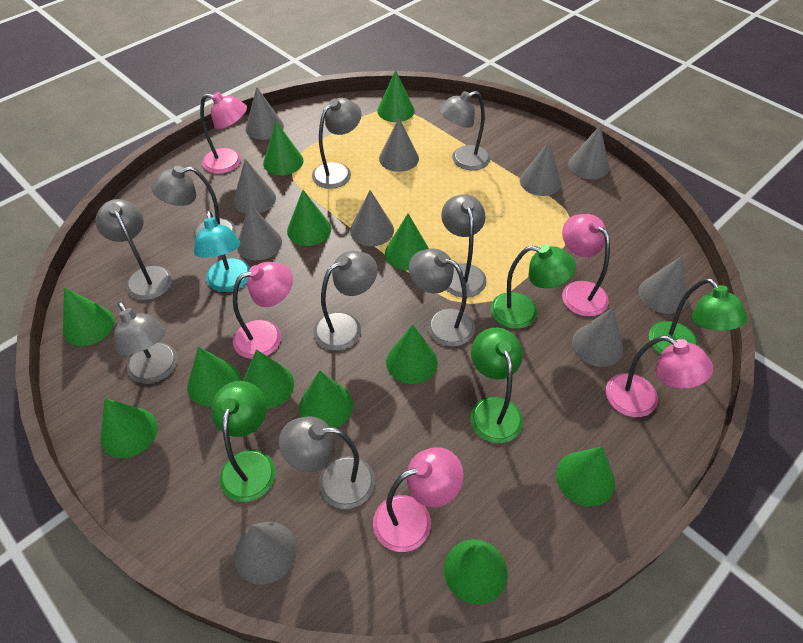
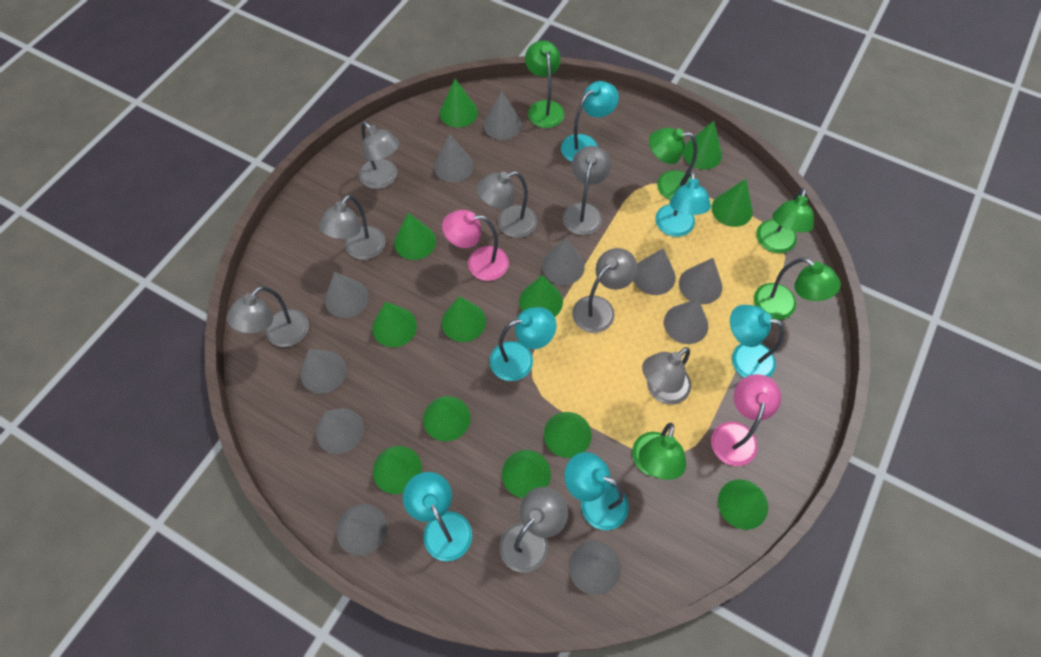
green lamp: [211,381,276,502] [470,328,523,443] [491,244,576,329] [649,278,748,355] = 4 -> [525,41,564,128] [632,423,686,480] [649,128,697,200] [754,257,841,320] [756,188,814,253] = 5
grey cone: [233,159,276,214] [234,522,297,585] [237,203,282,260] [246,87,284,140] [350,190,394,246] [379,118,419,172] [520,141,561,196] [568,125,609,179] [572,308,623,367] [638,256,688,314] = 10 -> [300,349,347,394] [316,408,364,454] [325,272,369,318] [336,504,387,556] [434,134,474,183] [483,91,522,140] [542,238,585,285] [569,541,621,595] [633,248,676,295] [664,299,708,344] [679,258,722,304] = 11
grey lamp: [96,199,172,300] [114,302,178,384] [151,166,236,241] [279,416,375,509] [312,98,361,189] [313,251,378,351] [409,249,475,347] [439,91,491,170] [441,194,487,297] = 9 -> [227,286,309,347] [319,195,385,260] [359,121,400,189] [476,171,537,238] [499,487,568,573] [563,146,611,235] [572,248,638,333] [642,347,691,405] = 8
pink lamp: [200,92,247,174] [233,262,293,359] [373,447,464,552] [562,214,610,317] [606,336,713,417] = 5 -> [442,210,509,281] [711,374,781,466] = 2
turquoise lamp: [194,210,250,292] = 1 -> [403,472,472,561] [490,307,556,381] [561,81,619,162] [564,452,629,530] [655,171,711,237] [730,305,785,378] = 6

